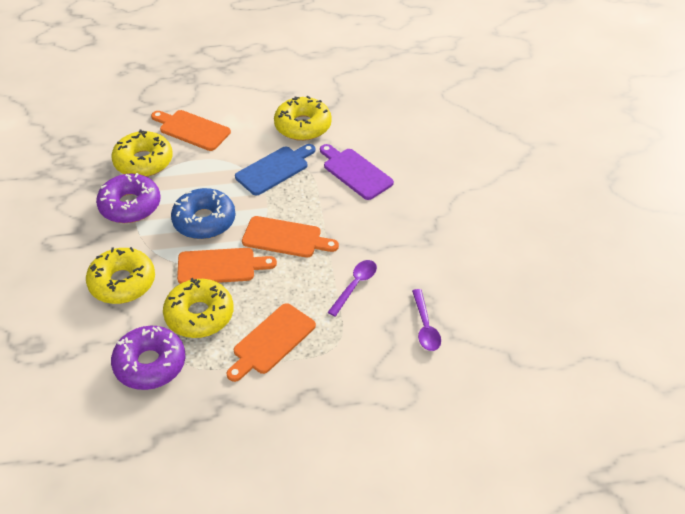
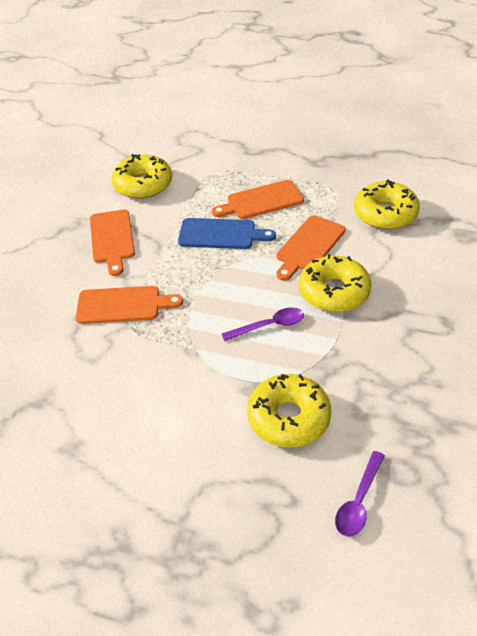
blue donut: [171,188,236,239] = 1 -> none = 0
purple cutting board: [320,144,394,200] = 1 -> none = 0
purple donut: [96,173,160,223] [111,326,185,390] = 2 -> none = 0

